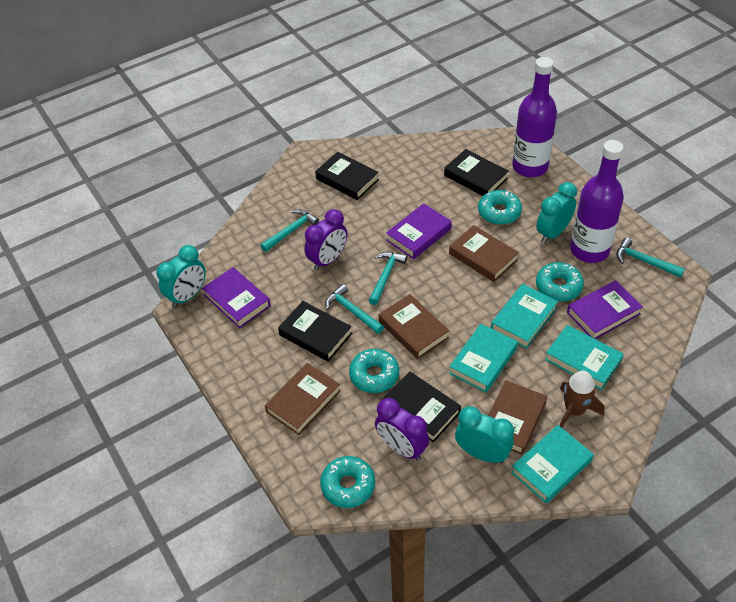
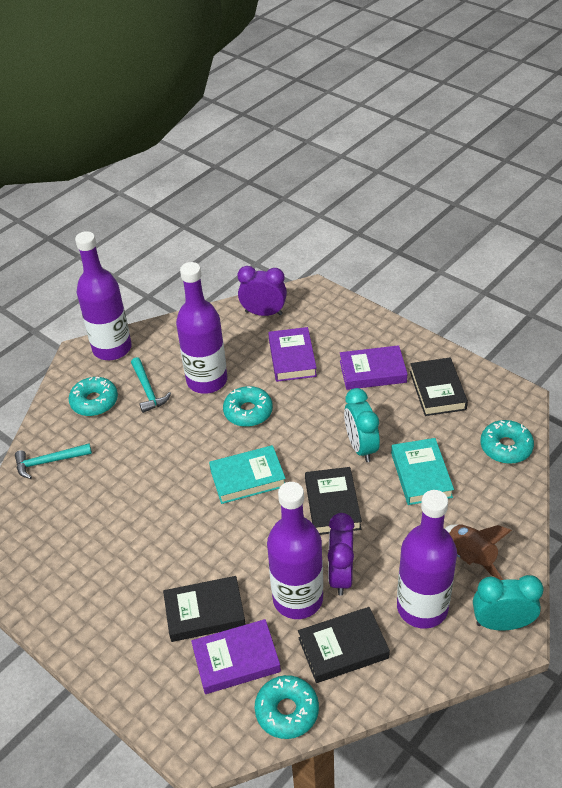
brown book: [265,363,341,435] [379,294,450,359] [449,225,519,282] [488,380,547,455] = 4 -> none = 0
purple bottle: [512,57,557,177] [570,140,624,263] = 2 -> [75,231,132,360] [176,262,227,394] [267,482,323,619] [397,490,457,629] = 4
turquoise book: [449,324,518,393] [491,284,558,349] [511,425,594,504] [545,325,624,390] = 4 -> [209,445,286,504] [391,438,454,505] = 2
turquoise clock: [157,245,206,308] [455,406,514,463] [536,182,577,243] = 3 -> [344,388,380,462] [473,575,543,631] = 2
turquoise hammer: [260,209,319,252] [325,284,384,334] [369,252,407,305] [616,237,685,278] = 4 -> [15,443,92,479] [131,357,171,413] = 2

